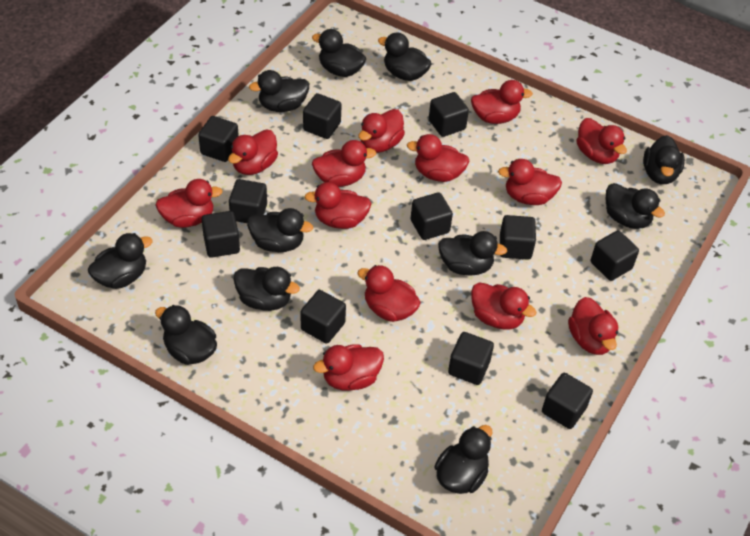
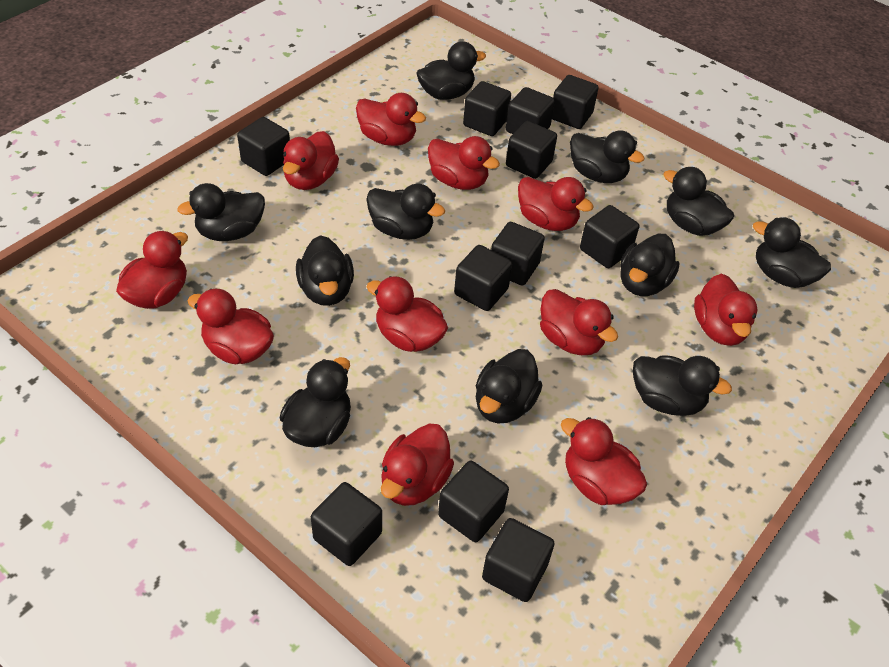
red duck: [156,179,223,228] [228,130,278,175] [304,182,372,229] [312,140,376,187] [313,344,384,390] [357,265,421,322] [358,109,405,153] [407,134,470,182] [471,80,533,124] [471,282,536,329] [498,159,562,205] [568,297,618,355] [576,118,627,164] = 13 -> [116,231,188,309] [188,289,274,364] [283,131,339,190] [356,93,426,146] [366,276,448,352] [381,424,454,506] [428,136,500,190] [518,177,594,231] [540,289,618,355] [561,417,647,505] [694,274,757,346] = 11

